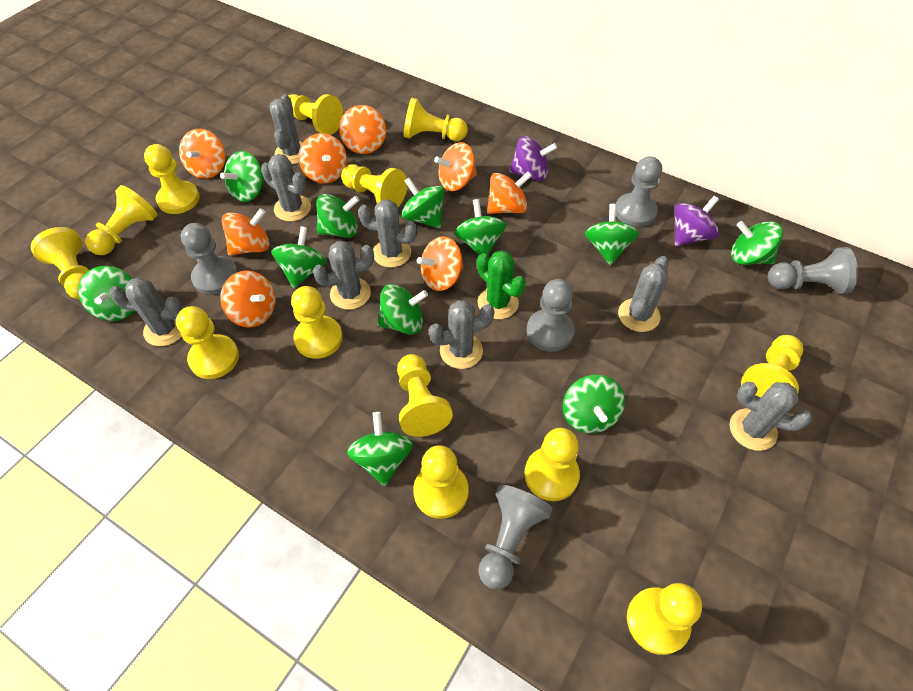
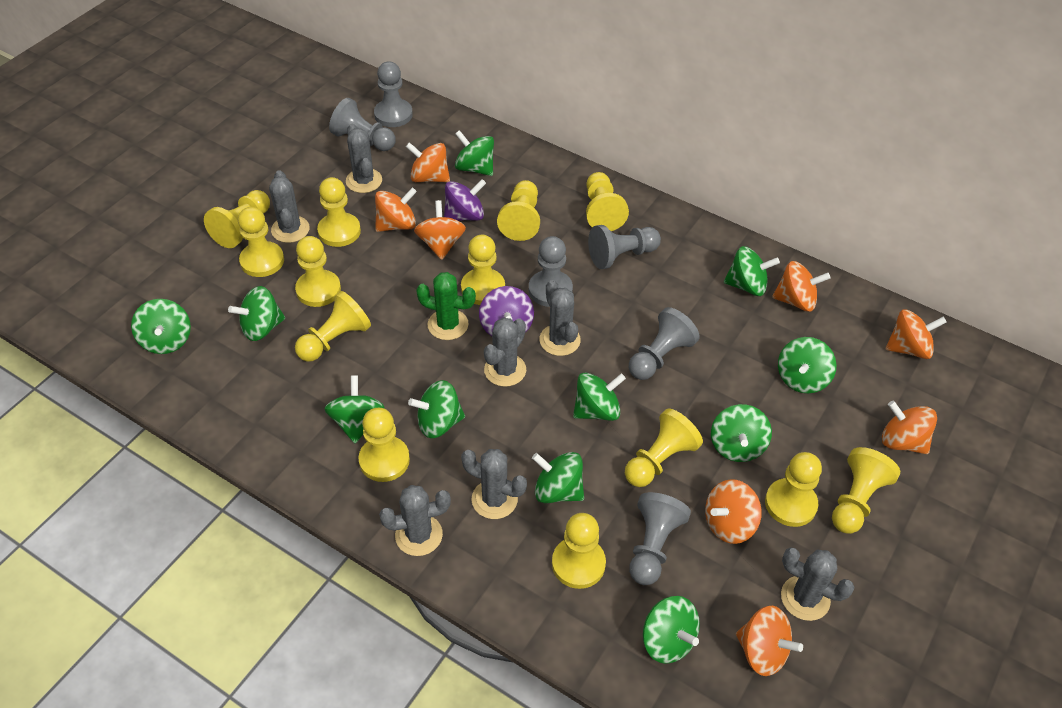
grey cactus: [109,277,183,346] [261,154,311,221] [269,94,303,164] [313,241,374,310] [358,199,417,268] [429,300,495,369] [618,256,669,332] [730,382,812,451] = 8 -> [269,170,310,243] [346,124,382,193] [379,485,451,556] [461,449,527,519] [484,318,526,387] [539,280,581,356] [781,547,855,621] = 7
grey pawn: [181,223,238,295] [478,485,553,590] [526,279,575,352] [616,156,662,227] [768,247,858,294] = 5 -> [329,98,396,151] [374,62,413,127] [529,236,573,307] [588,225,661,269] [629,307,700,380] [629,492,691,585] = 6

